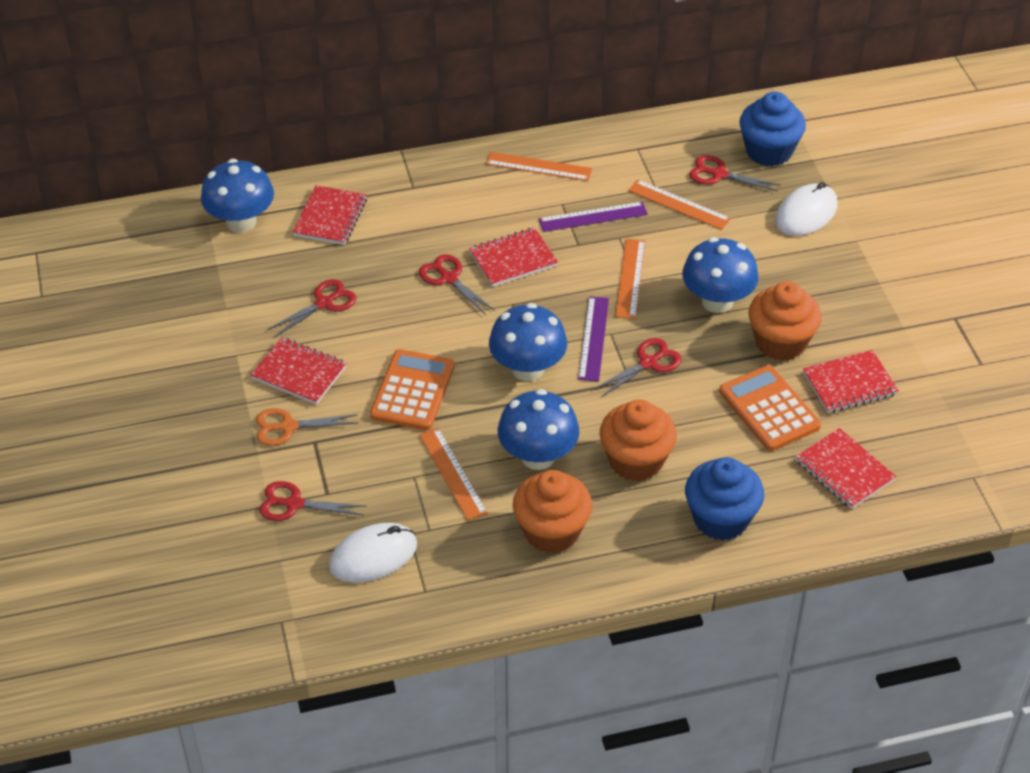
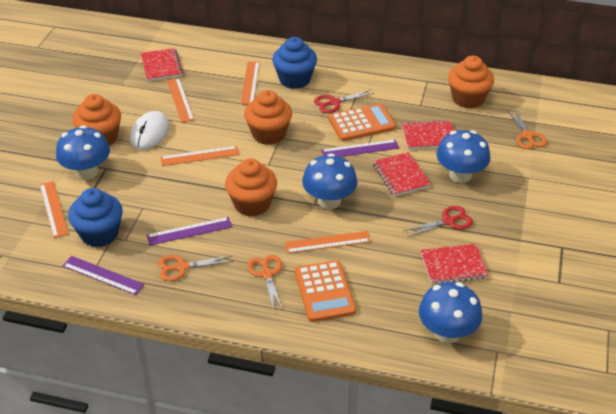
orange cupcake: [513,470,592,553] [600,399,677,482] [748,281,822,361] = 3 -> [72,94,121,146] [225,158,277,217] [244,90,292,145] [448,56,494,108] = 4
orange ruler: [419,428,488,521] [486,152,592,181] [615,239,645,319] [628,179,731,230] = 4 -> [40,181,68,238] [160,146,239,166] [167,78,194,123] [241,62,260,104] [284,231,371,253] = 5
orange scissors: [256,408,358,446] = 1 -> [158,255,233,281] [247,255,283,311] [507,108,547,149] = 3
purple ruler: [539,202,648,232] [578,296,609,382] = 2 -> [63,256,144,295] [147,217,232,246] [321,140,399,157] = 3
red notebook: [251,337,347,405] [293,185,367,245] [469,227,558,287] [796,428,896,509] [803,350,899,413] = 5 -> [141,48,183,81] [373,152,431,196] [402,120,454,150] [421,244,488,285] = 4
red scissors: [259,481,367,521] [267,279,357,337] [419,254,495,315] [593,338,682,397] [689,155,781,191] = 5 -> [314,90,374,113] [403,206,473,237] = 2
white mouse: [329,523,417,583] [775,182,838,236] = 2 -> [130,111,169,150] = 1

